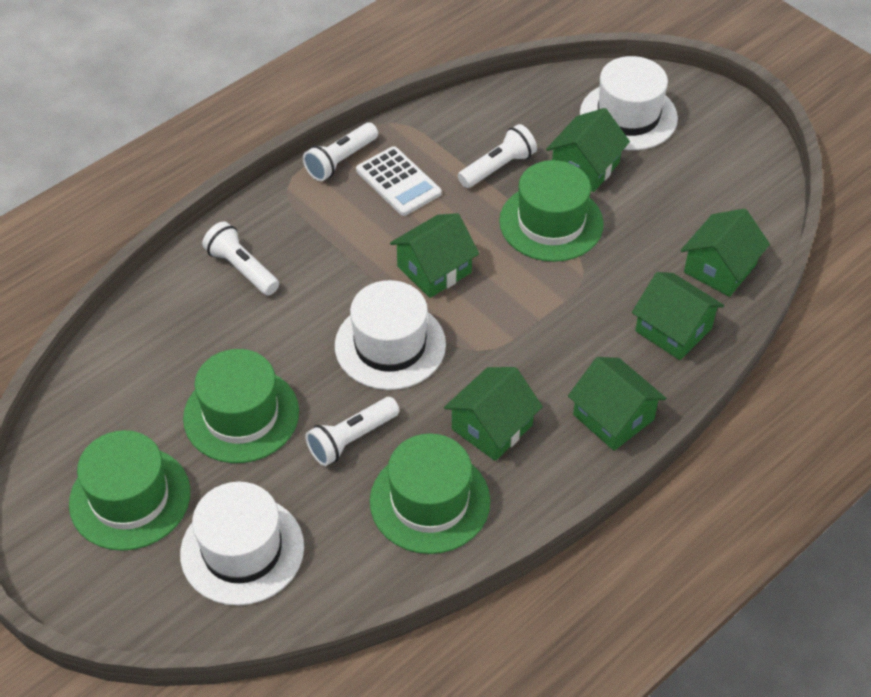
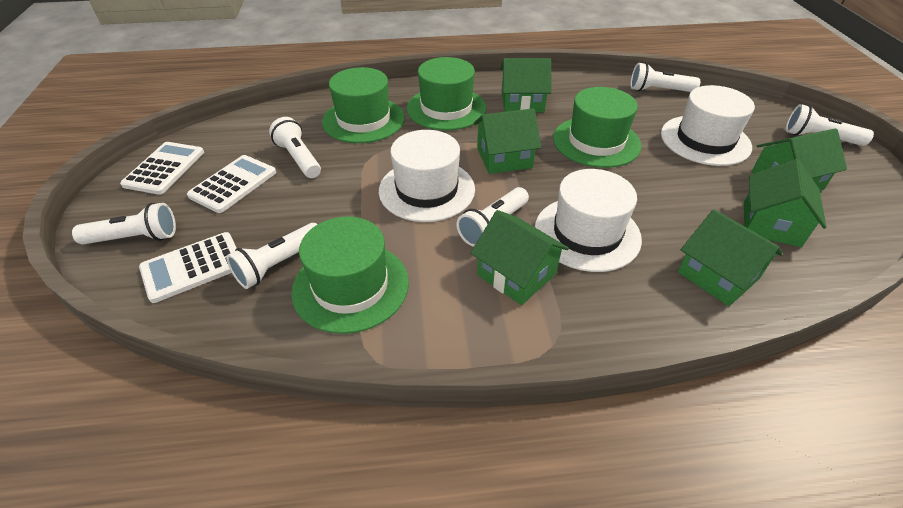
white calculator: [356,146,442,216] = 1 -> [120,142,204,195] [139,232,237,303] [187,155,276,213] = 3
white flashlight: [202,221,279,296] [303,122,378,181] [305,397,399,466] [458,124,537,188] = 4 -> [72,203,176,245] [226,223,318,289] [269,117,321,178] [457,187,529,247] [630,63,700,92] [786,104,874,146] = 6

